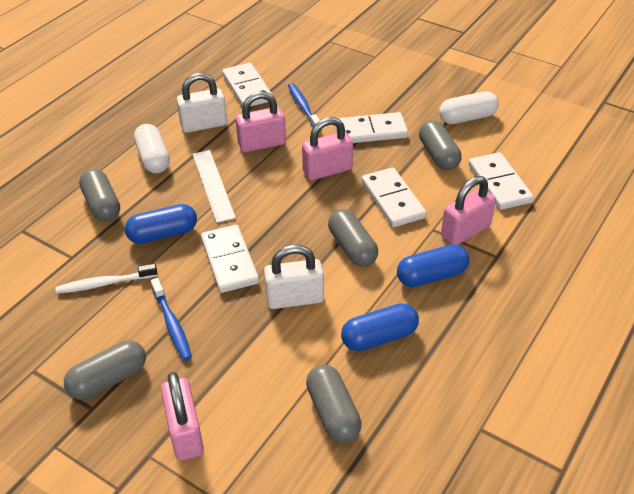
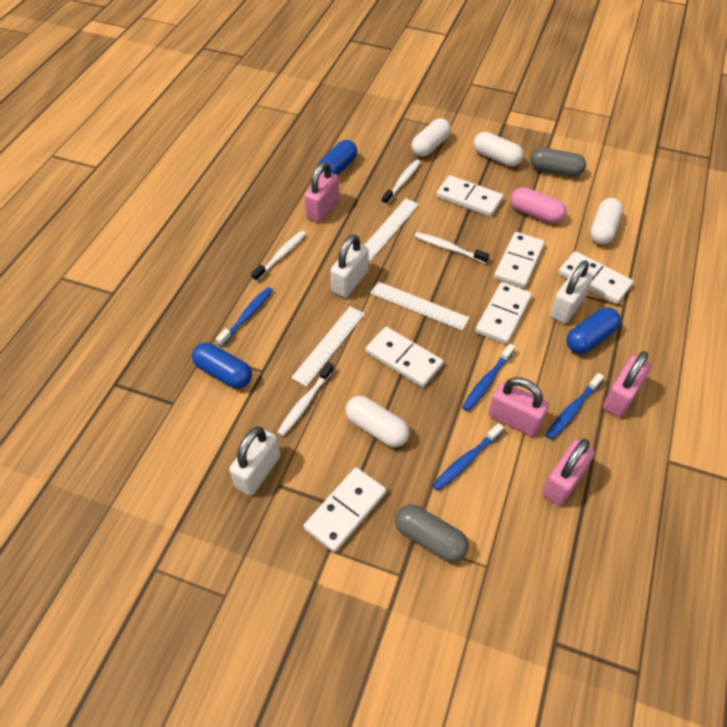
blue toothbrush: [151,278,192,361] [288,83,320,127] = 2 -> [216,287,273,347] [432,423,504,491] [462,344,515,411] [546,373,604,440] = 4
grey capsule: [64,340,146,400] [79,169,120,222] [306,365,362,443] [328,209,378,267] [419,120,462,170] = 5 -> [395,504,469,562] [530,148,586,177] = 2
pink capsule: none = 0 -> [511,187,567,223] = 1
white capsule: [134,124,170,173] [439,91,499,124] = 2 -> [345,396,410,447] [411,118,451,157] [473,132,524,167] [590,198,623,245] = 4
white domino: [201,225,259,293] [222,63,272,107] [336,112,408,143] [362,167,426,227] [469,152,534,210] = 5 -> [304,467,386,553] [365,327,444,387] [436,175,503,217] [475,282,532,344] [494,232,545,288] [558,251,633,304] = 6
white padlock: [177,73,227,133] [264,245,324,309] = 2 -> [229,427,280,495] [330,234,368,297] [550,260,593,323] = 3
white ruler: [193,150,236,223] = 1 -> [291,306,365,387] [364,198,419,261] [370,281,470,330] = 3
white toothbrush: [55,264,157,294] = 1 -> [251,231,306,282] [277,362,334,436] [382,160,421,205] [415,232,489,264] = 4

